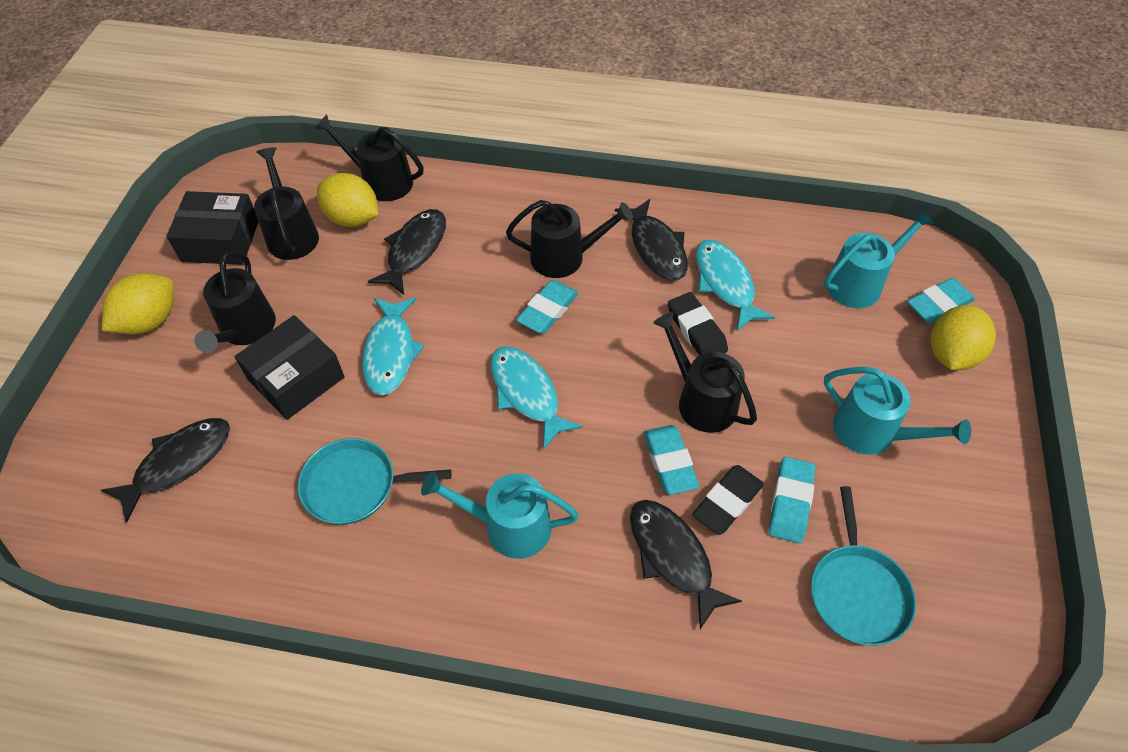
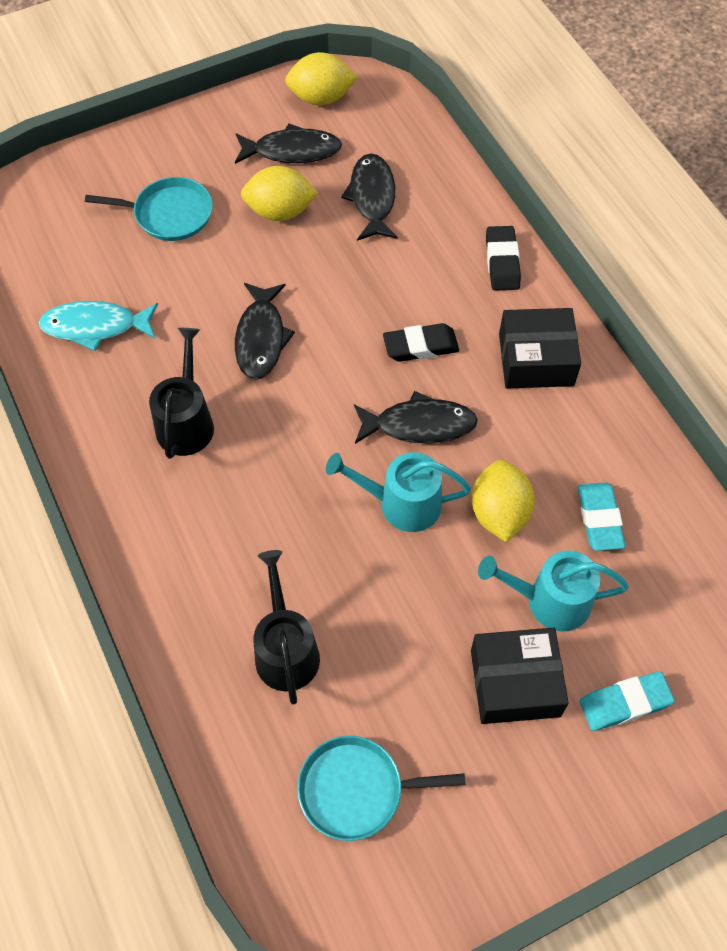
black watering can: [195,251,276,353] [254,147,319,260] [315,114,424,201] [506,200,633,278] [653,312,757,433] = 5 -> [149,328,214,459] [253,550,320,705] = 2
turquoise eraser: [516,280,579,334] [644,425,699,495] [769,457,815,543] [907,278,975,324] = 4 -> [578,482,626,551] [580,671,675,731] = 2
turquoise fish: [362,298,424,395] [490,346,583,449] [696,240,775,331] = 3 -> [39,301,158,351] = 1
turquoise watering can: [421,472,579,559] [824,209,934,308] [824,367,971,455] = 3 -> [326,452,471,532] [478,550,629,632] = 2

